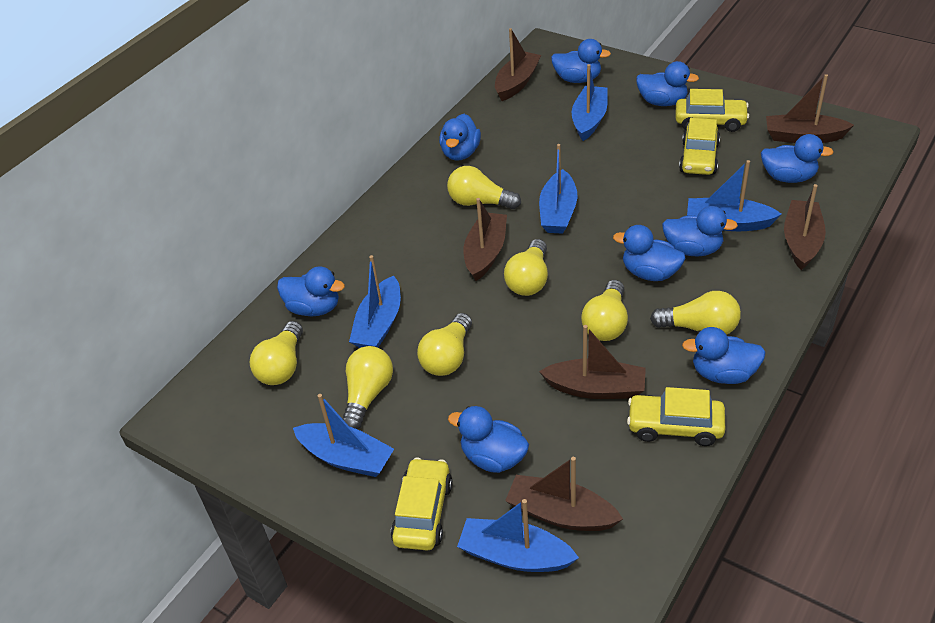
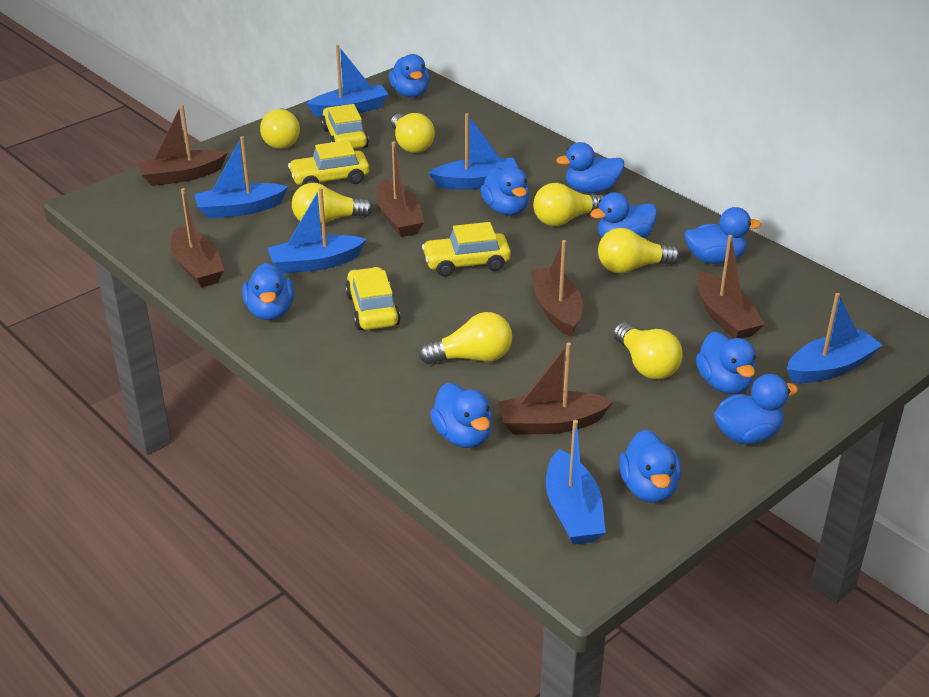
blue duck: [277,266,345,316] [439,114,481,161] [448,406,529,473] [551,39,611,83] [613,225,685,281] [636,61,699,106] [662,206,738,257] [682,327,766,384] [761,134,834,183] = 9 -> [242,263,294,320] [389,54,430,98] [430,383,492,448] [480,167,529,215] [556,142,624,193] [590,192,657,238] [619,430,681,503] [685,207,761,264] [696,331,756,394] [714,374,798,444] = 10

